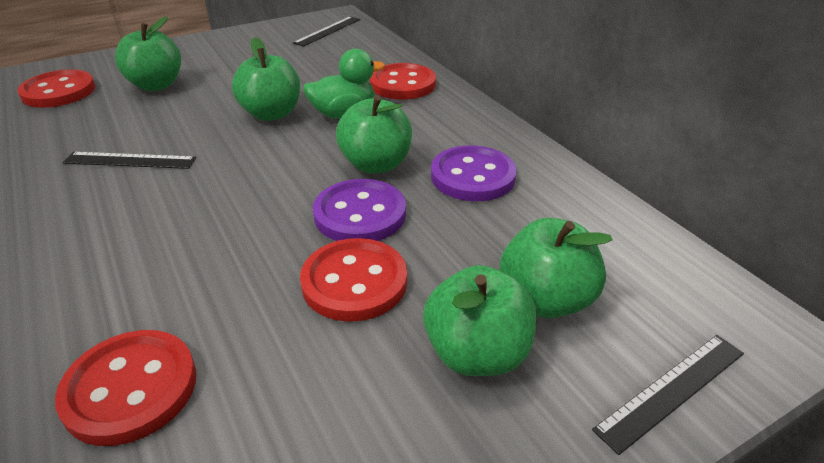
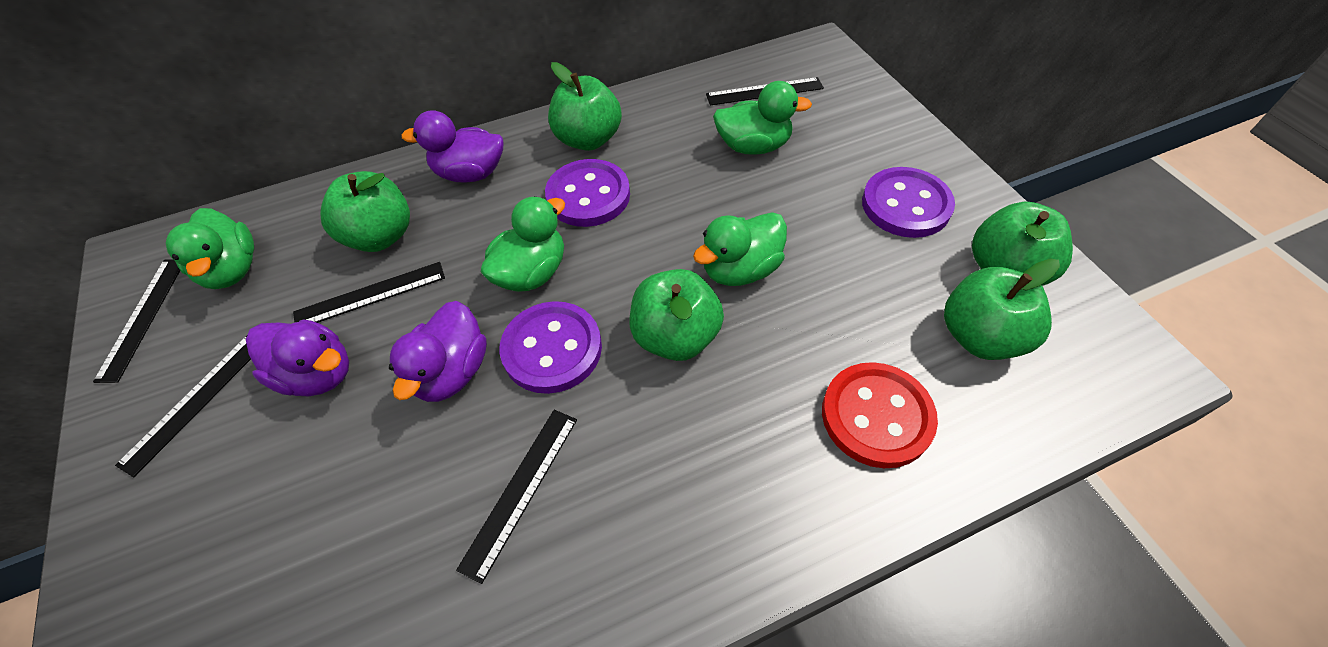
black ruler: [63,152,196,169] [293,16,360,47] [592,335,744,455] = 3 -> [93,259,180,383] [115,336,251,477] [293,262,445,323] [456,410,577,584] [706,77,824,106] = 5
green duck: [303,49,385,119] = 1 -> [166,208,254,289] [481,196,565,292] [693,212,787,286] [713,81,812,155] = 4
purple button: [313,179,406,241] [431,145,517,201] = 2 -> [499,301,602,394] [545,159,630,227] [862,167,955,238] = 3
purple duck: none = 0 -> [246,320,349,396] [389,301,487,402] [401,110,503,183] = 3
red button: [17,69,95,108] [55,330,196,446] [300,238,407,322] [370,63,436,100] = 4 -> [822,362,938,468] = 1

